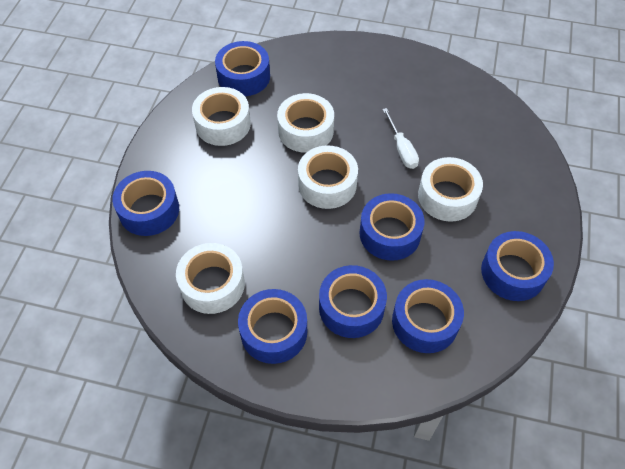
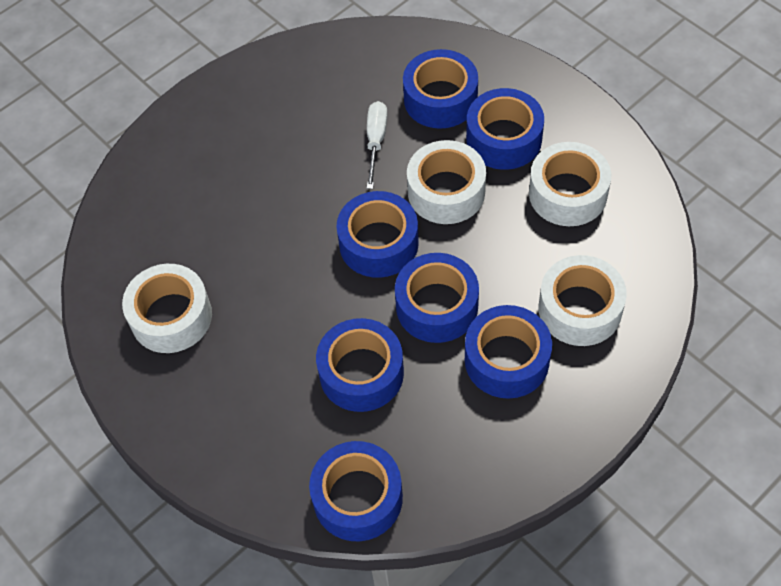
white tape: [176,243,245,314] [192,87,251,146] [277,93,334,153] [298,145,358,209] [418,157,483,222] = 5 -> [122,264,212,353] [407,140,486,224] [529,142,611,226] [539,255,627,346] = 4

